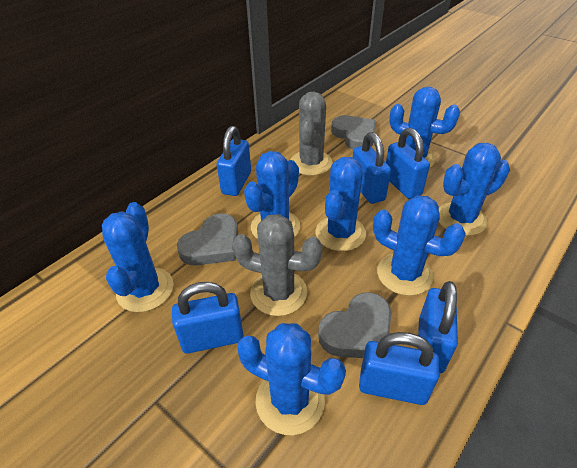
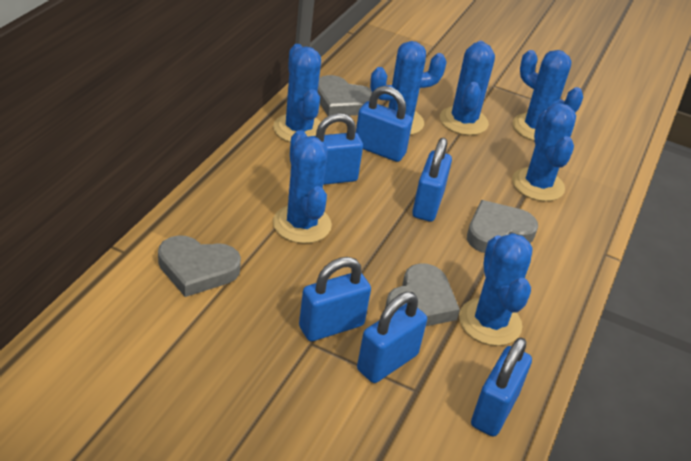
grey cactus: [232,214,323,316] [291,92,333,176] = 2 -> none = 0
grey heart: [177,213,238,265] [318,292,391,358] [331,115,376,150] = 3 -> [158,235,241,297] [317,75,372,116] [385,263,460,326] [467,200,538,253] = 4

